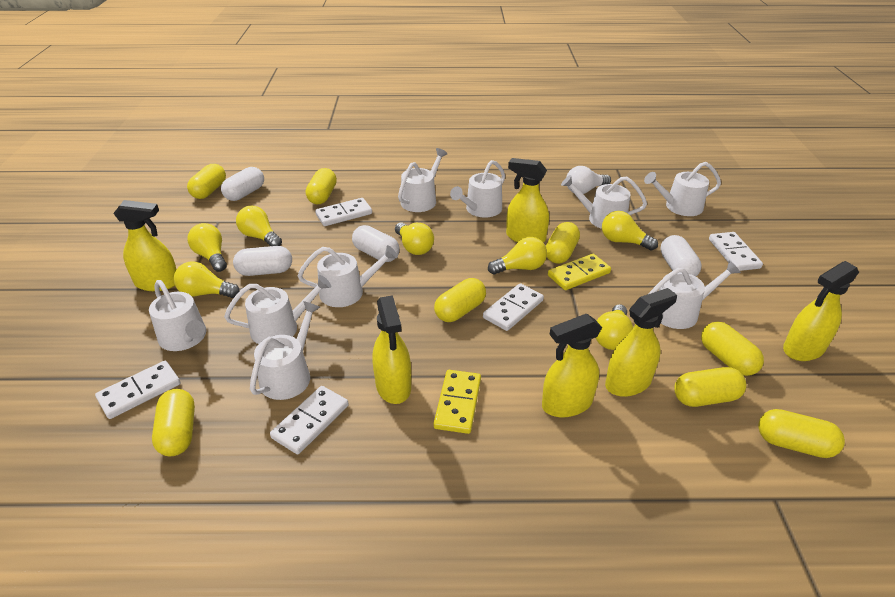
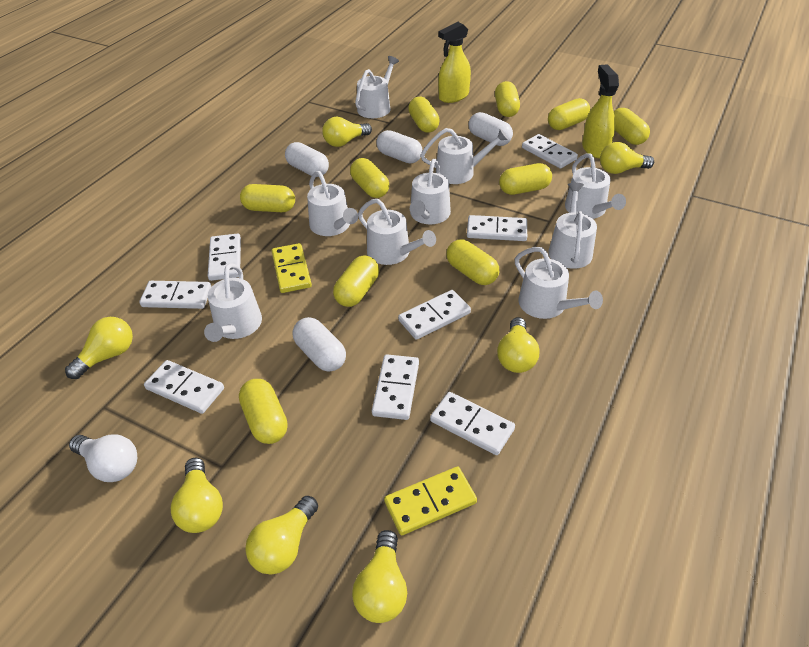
white domino: [95,361,180,419] [270,386,349,454] [315,198,372,226] [483,283,544,331] [709,232,763,271] = 5 -> [139,281,212,309] [144,360,224,414] [208,233,241,281] [372,354,419,420] [398,290,471,340] [430,392,515,455] [467,215,527,241] [522,134,578,169] = 8
yellow capsule: [152,389,195,456] [187,164,226,199] [306,168,337,204] [434,278,486,322] [546,222,580,264] [674,367,746,407] [701,322,764,376] [758,409,845,458] = 8 -> [239,379,288,444] [240,184,295,212] [333,255,379,307] [350,158,389,198] [408,97,440,133] [446,240,499,285] [495,81,520,117] [499,163,552,195] [548,98,590,130] [614,108,650,145] = 10
yellow spray bottle: [113,200,177,291] [372,295,411,404] [506,158,549,243] [542,314,602,417] [605,288,677,397] [783,261,859,361] = 6 -> [438,22,471,103] [582,64,619,158] = 2

